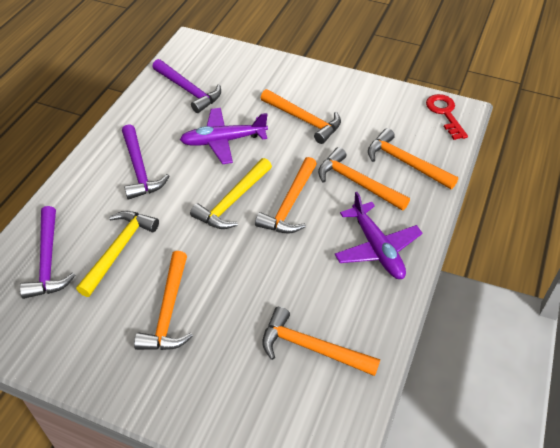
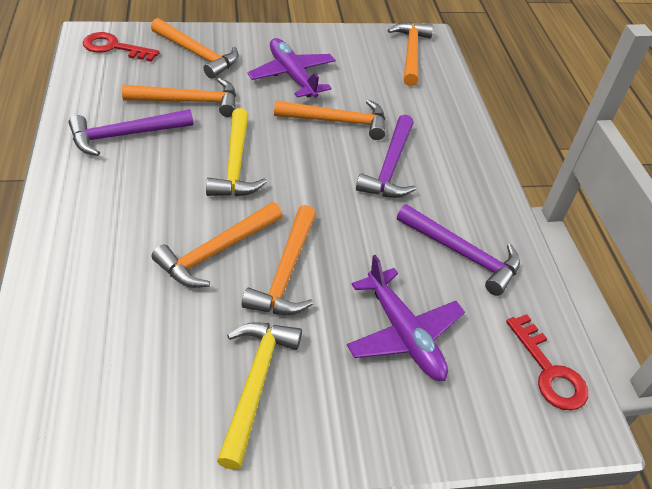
red key: [426,94,468,140] = 1 -> [83,32,160,62] [506,314,588,411] = 2

